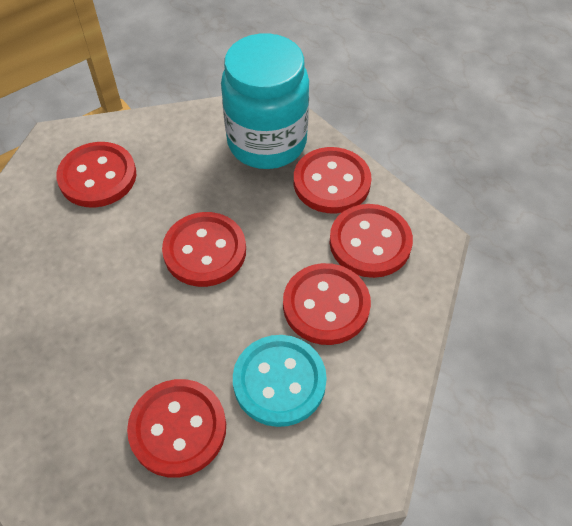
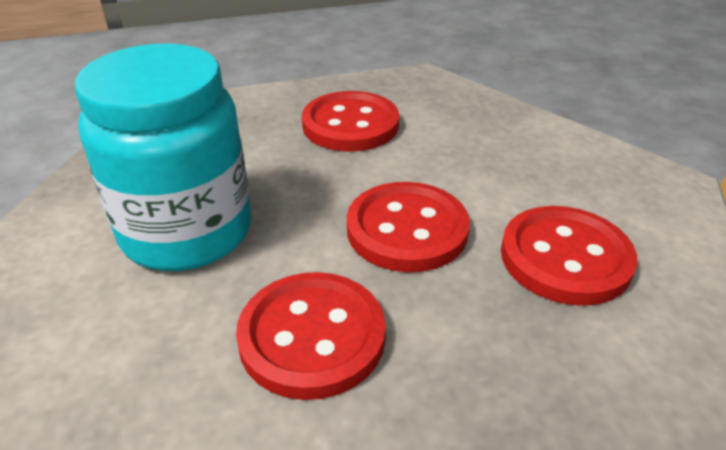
red button: [56,142,136,208] [127,379,226,478] [162,212,246,287] [283,263,371,345] [294,147,371,213] [329,204,413,278] = 6 -> [236,272,386,400] [302,91,399,152] [347,182,470,272] [501,206,637,306] = 4
turquoise button: [233,335,327,427] = 1 -> none = 0

